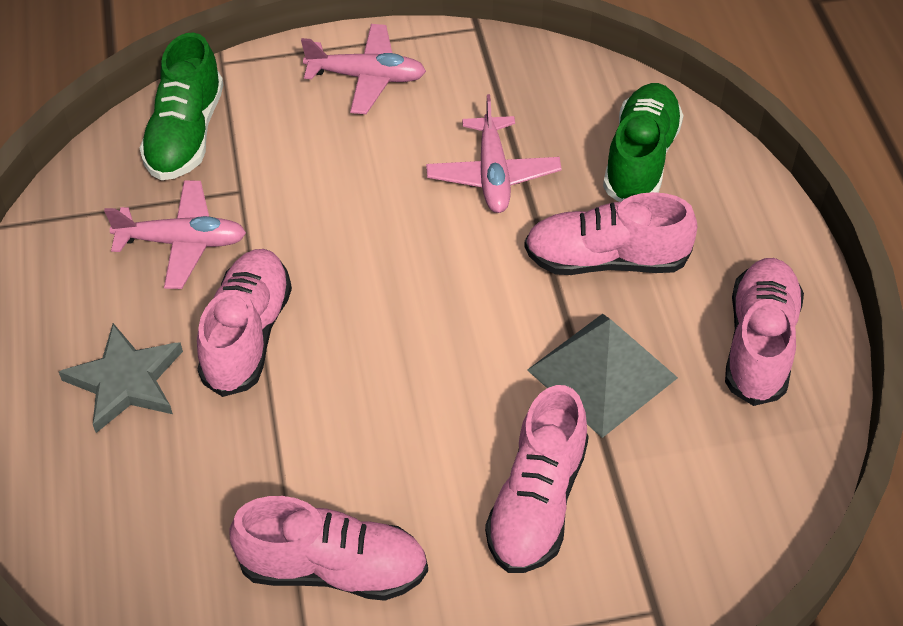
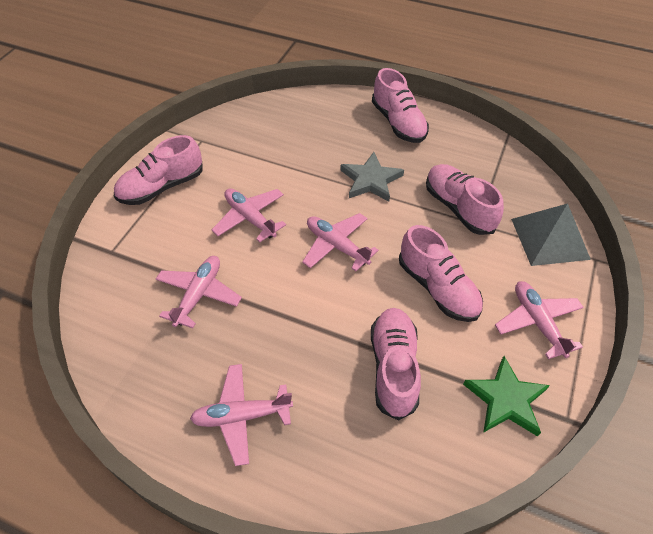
green shoe: [140,32,224,180] [603,83,684,202] = 2 -> none = 0
green star: none = 0 -> [463,356,550,436] = 1
pink plane: [104,180,246,289] [301,24,426,114] [426,94,562,213] = 3 -> [156,256,242,328] [190,364,293,466] [212,189,286,243] [302,213,379,271] [495,281,584,359] = 5

